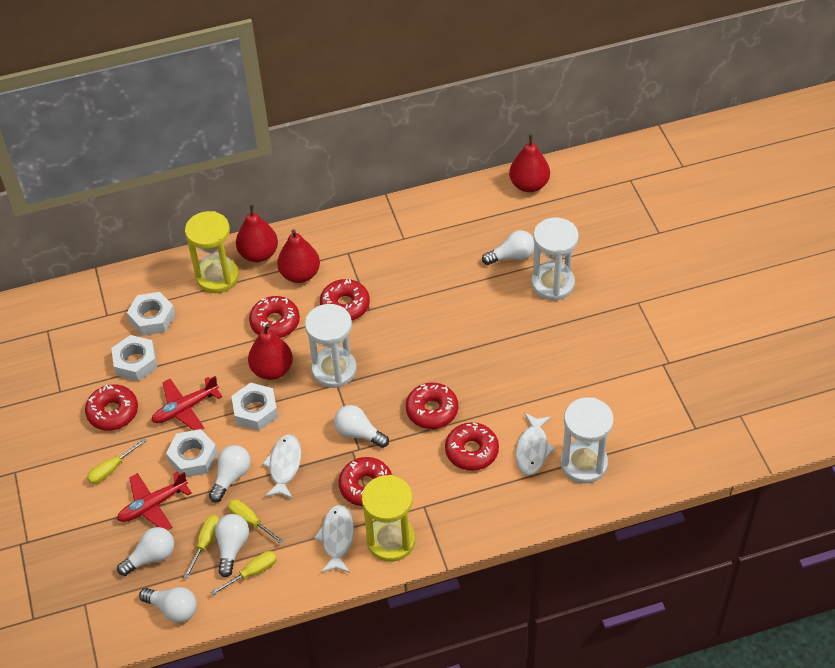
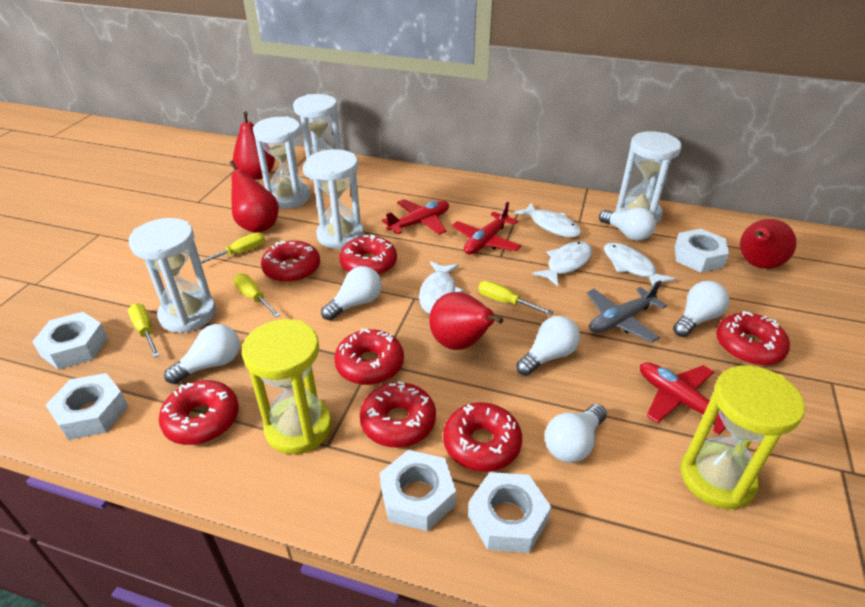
grey plane: none = 0 -> [586,280,667,343] = 1
red donut: [85,384,138,431] [249,296,300,338] [320,279,370,320] [339,457,392,506] [406,382,458,429] [445,422,499,471] = 6 -> [159,380,239,445] [261,240,320,283] [334,329,404,385] [339,234,397,275] [360,381,436,447] [443,402,522,472] [716,311,790,365] = 7
red plane: [117,471,192,530] [152,376,222,430] = 2 -> [382,199,449,235] [452,202,521,254] [640,362,726,435] = 3
white fish: [262,434,301,499] [314,505,354,573] [516,413,555,475] = 3 -> [419,261,464,314] [514,203,581,237] [532,241,592,287] [604,242,676,286] = 4
white hourglass: [305,304,357,388] [531,218,579,301] [560,397,614,483] = 3 -> [129,218,216,333] [253,116,310,209] [293,94,341,180] [306,149,364,249] [615,131,682,224] = 5
white nut: [111,335,157,381] [127,292,175,336] [166,429,218,477] [231,382,278,431] = 4 -> [32,312,108,370] [46,373,128,440] [380,450,456,531] [468,472,551,553] [675,229,729,272] = 5

